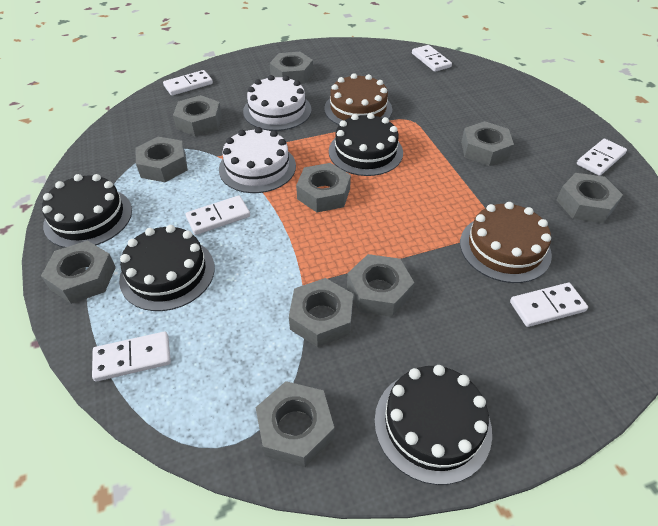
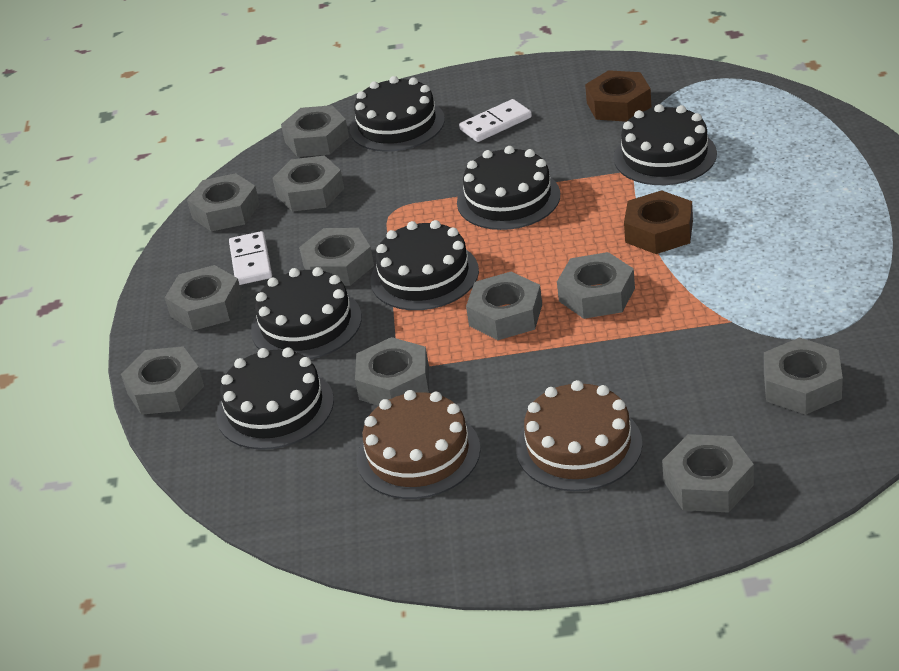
black cake: [42,174,132,248] [119,225,215,311] [329,113,403,176] [374,365,492,485] = 4 -> [216,348,334,450] [251,267,362,359] [350,76,445,152] [370,220,479,310] [457,146,560,230] [614,104,717,185] = 6
brown nut: none = 0 -> [585,70,651,122] [624,190,693,254] = 2
grey nut: [41,240,116,304] [135,137,188,182] [173,95,222,136] [255,381,334,467] [270,52,313,84] [289,278,353,347] [296,163,351,212] [347,254,414,317] [461,121,514,166] [557,173,623,223] = 10 -> [121,346,204,415] [165,265,243,331] [187,173,260,231] [273,155,344,212] [281,105,349,157] [299,228,374,286] [355,337,429,406] [466,272,542,340] [557,252,635,319] [662,434,754,513] [764,337,843,415] = 11
white cake: [219,127,296,193] [243,75,312,131] = 2 -> none = 0
white domino: [92,331,171,382] [163,70,213,96] [186,195,250,235] [412,45,452,72] [510,283,588,327] [577,139,627,176] = 6 -> [229,231,272,285] [459,99,532,142] = 2

